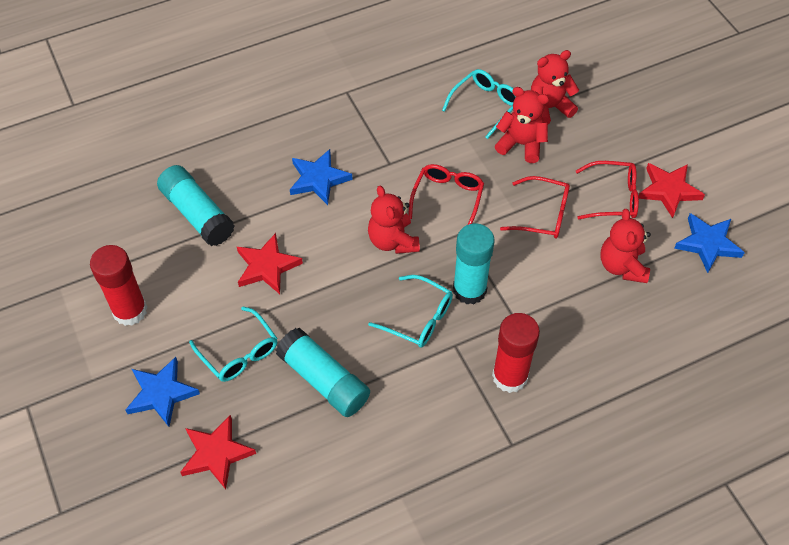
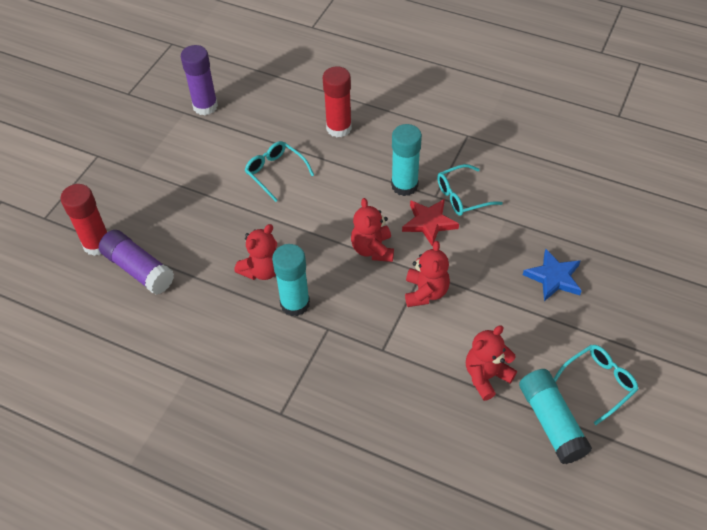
blue star: [126,357,200,427] [290,149,353,205] [674,213,745,273] = 3 -> [523,249,582,301] = 1
purple glue stick: none = 0 -> [99,230,174,295] [181,45,218,115] = 2
red glasses: [408,164,484,225] [500,176,570,239] [576,161,639,220] = 3 -> none = 0
red star: [180,415,256,489] [237,233,303,294] [638,163,705,218] = 3 -> [402,199,459,246] = 1

